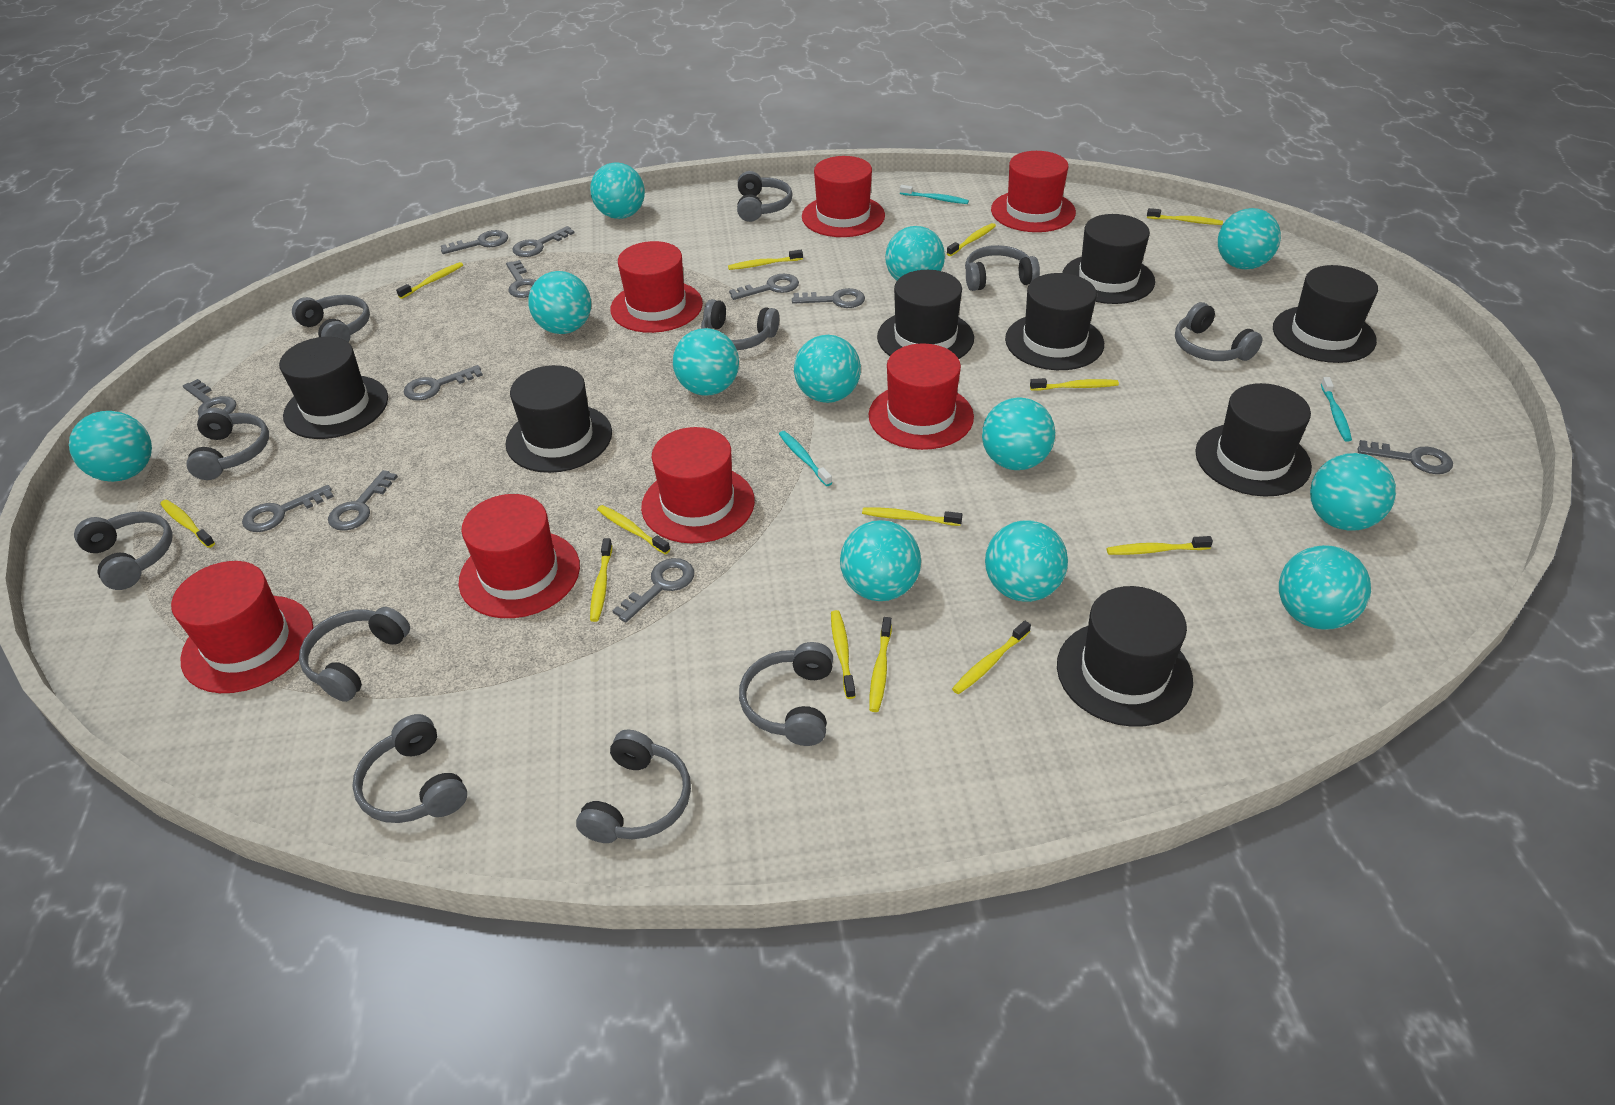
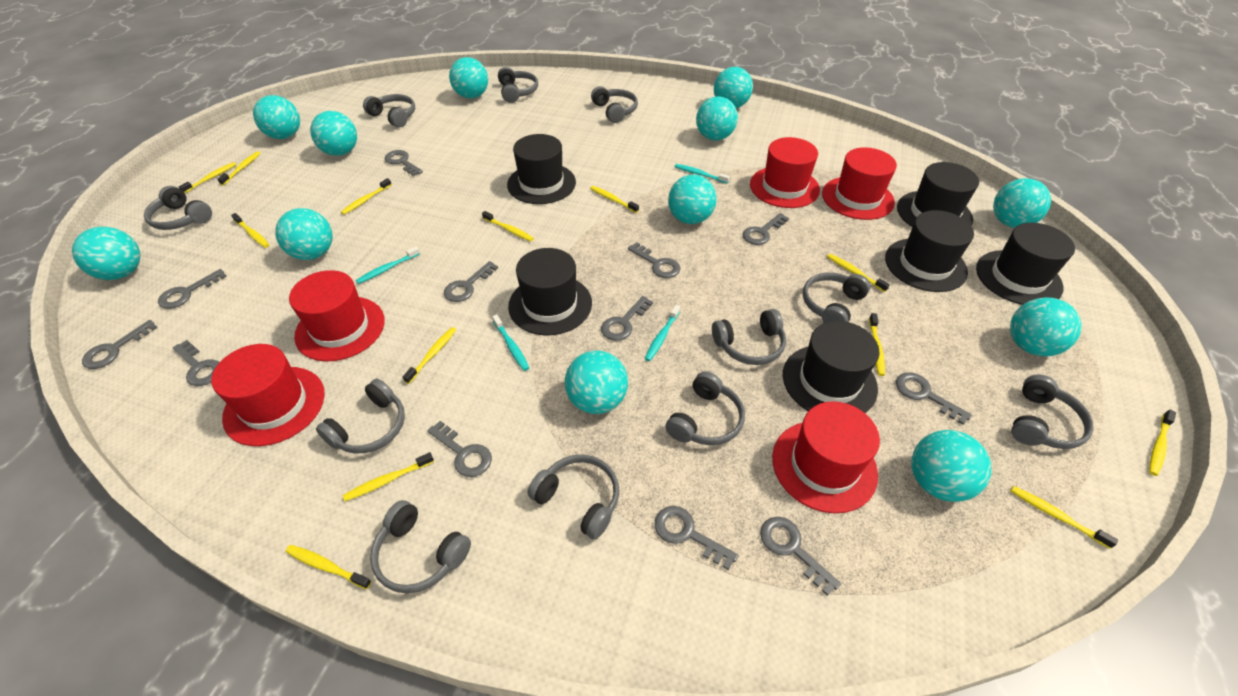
black hat: [279,337,388,439] [506,365,612,473] [877,270,974,359] [1005,273,1104,370] [1057,586,1193,727] [1062,214,1155,304] [1195,383,1312,497] [1273,265,1378,363] = 8 -> [507,134,576,204] [508,248,592,335] [783,321,880,413] [885,210,974,292] [897,162,979,227] [976,223,1075,305] = 6
grey key: [183,379,236,415] [242,485,334,532] [328,470,398,531] [404,365,483,401] [441,230,508,254] [506,260,536,298] [512,226,575,257] [612,558,694,623] [729,274,799,300] [792,288,865,308] [1358,440,1453,474] = 11 -> [82,320,158,369] [158,269,227,309] [173,340,220,386] [385,150,423,176] [427,421,492,477] [444,261,498,302] [601,296,653,341] [628,242,680,278] [655,506,738,570] [743,213,789,245] [760,517,841,596] [896,372,972,425] = 12
red hat: [171,561,313,693] [459,494,580,618] [610,241,703,333] [641,427,755,543] [802,156,885,237] [868,343,974,450] [991,151,1076,232] = 7 -> [211,344,325,446] [289,270,385,361] [750,137,820,208] [772,401,880,513] [822,147,897,220] = 5
turquoise toothbrush: [779,431,832,486] [900,185,969,204] [1321,377,1352,442] = 3 -> [356,246,420,284] [492,314,529,371] [645,305,680,361] [675,164,730,184] = 4

